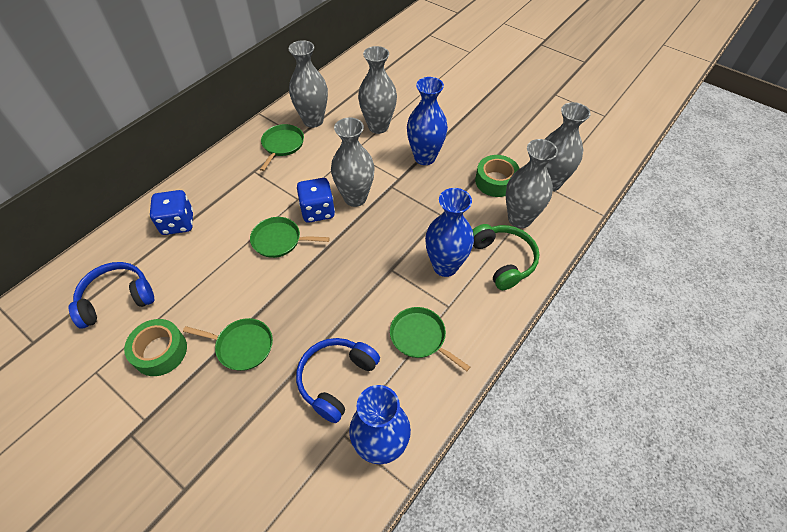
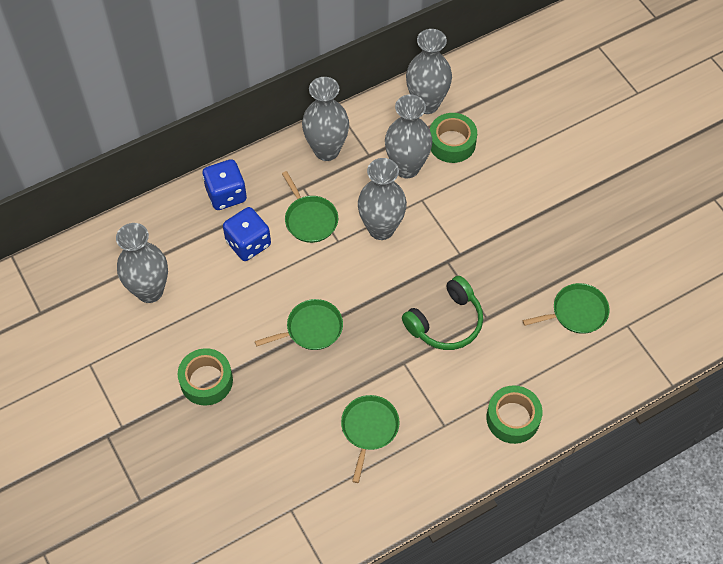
blue headphones: [69,262,154,329] [296,338,380,423] = 2 -> none = 0
blue vase: [349,385,411,464] [407,77,448,165] [425,188,474,277] = 3 -> none = 0
green tape: [124,319,187,376] [475,155,520,197] = 2 -> [178,348,233,406] [430,113,477,163] [486,385,543,444] = 3

